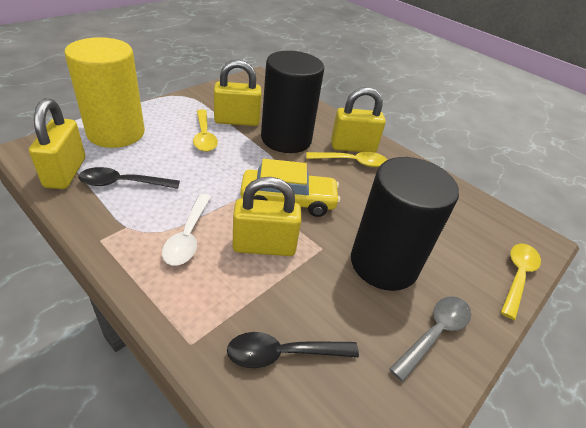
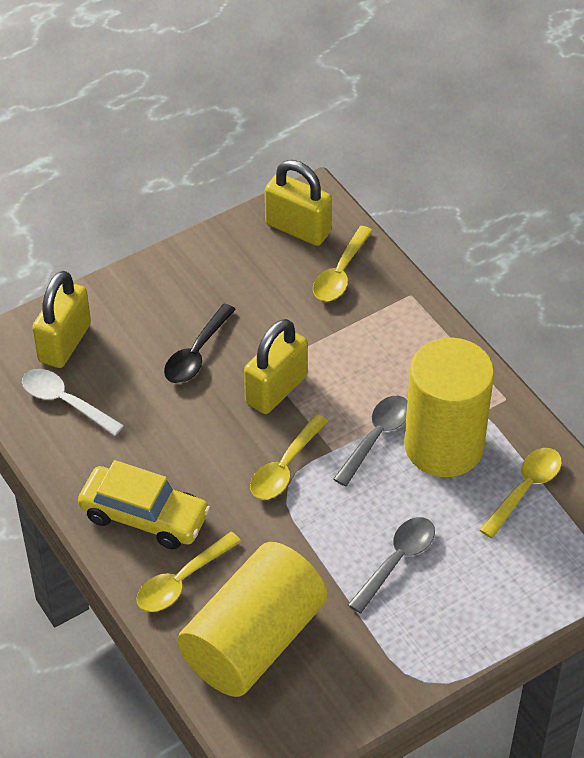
black cylinder: [261,51,324,153] [351,157,459,291] = 2 -> none = 0
black spoon: [78,167,180,189] [227,332,359,368] = 2 -> [164,304,236,383] = 1
grey spoon: [389,296,471,382] = 1 -> [333,396,408,486] [348,517,435,614] = 2
yellow cylinder: [65,37,145,148] = 1 -> [177,542,327,697] [404,338,494,477] = 2
yellow padlock: [29,98,85,189] [214,60,262,126] [233,177,301,256] [331,87,386,153] = 4 -> [32,271,91,368] [244,319,308,414] [265,160,332,246] = 3
yellow spoon: [193,109,218,152] [306,152,387,167] [501,244,541,320] = 3 -> [136,532,242,612] [250,414,328,500] [313,226,373,301] [479,448,562,538] = 4

